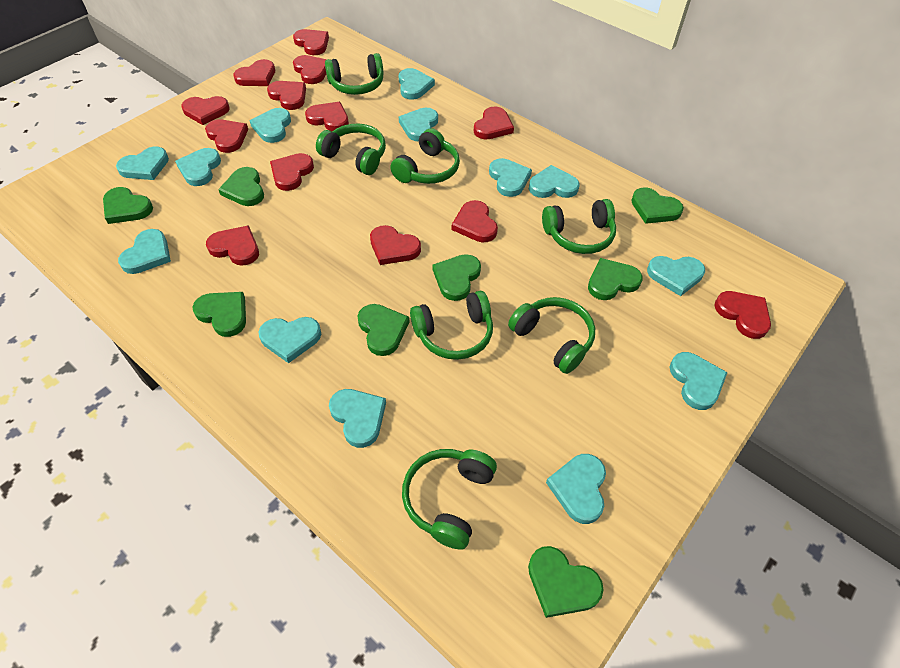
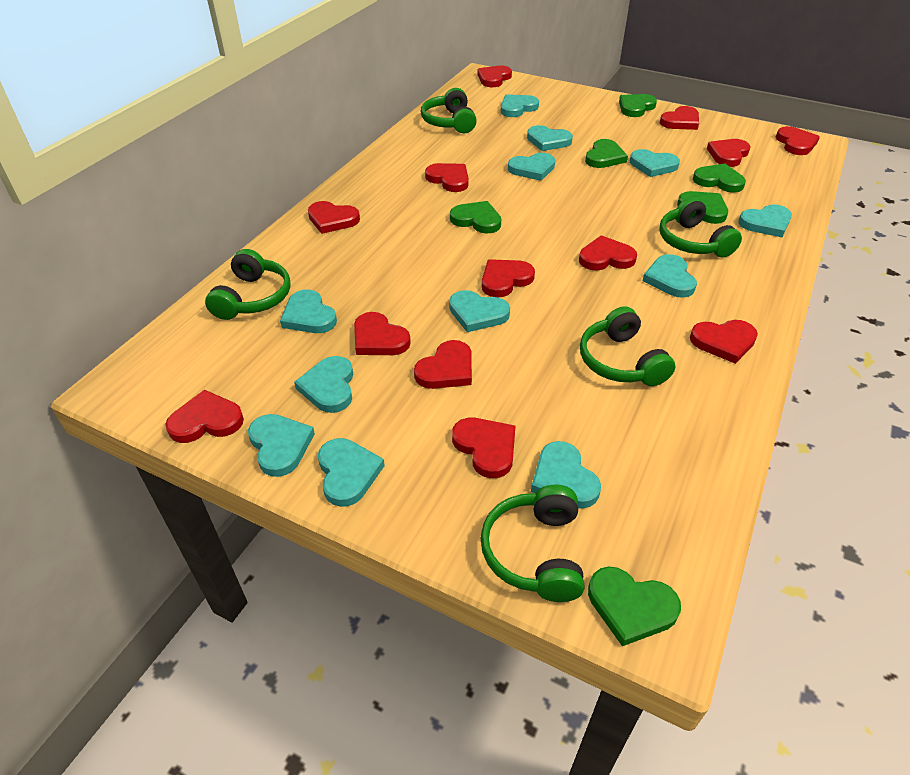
green headphones: [316,123,386,175] [325,53,383,95] [390,128,460,184] [402,449,497,550] [410,291,493,360] [508,297,595,374] [542,199,616,254] = 7 -> [205,249,290,320] [421,88,477,133] [481,485,584,602] [580,306,676,386] [659,197,742,258] = 5
green heart: [103,187,153,224] [193,292,246,337] [218,167,264,206] [358,304,410,356] [433,254,481,301] [528,546,604,618] [588,258,643,300] [631,188,684,224] = 8 -> [450,201,501,234] [585,139,628,168] [588,567,681,646] [619,94,657,117] [677,191,728,224] [693,164,746,193] = 6
turquoise heart: [116,147,169,180] [118,229,171,274] [175,148,221,186] [249,108,291,143] [259,317,321,363] [329,389,386,448] [398,68,435,100] [399,108,438,142] [489,158,532,197] [529,165,580,198] [546,454,606,524] [647,256,705,296] [670,352,728,410] = 13 -> [248,414,315,477] [280,289,337,333] [294,356,353,413] [318,438,385,507] [449,290,510,332] [501,94,539,117] [508,153,555,181] [527,125,573,151] [531,441,601,509] [630,149,680,177] [642,254,697,298] [738,204,792,237] = 12

